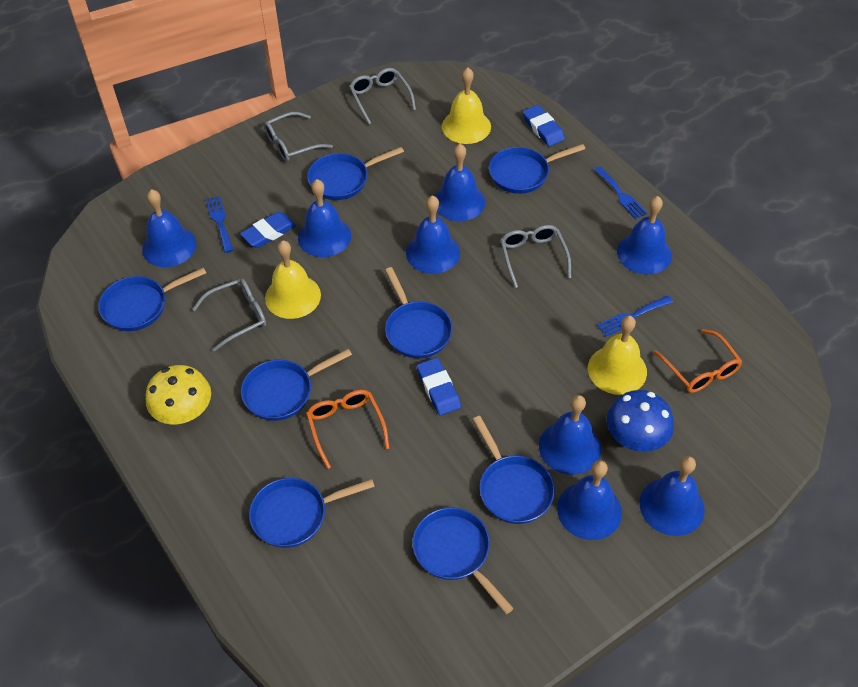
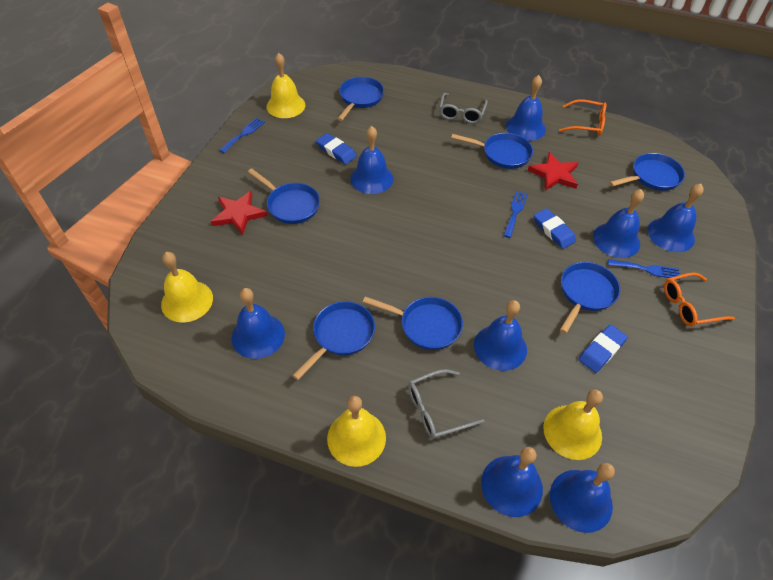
blue mushroom: [607,390,674,452] = 1 -> none = 0
blue pan: [98,267,206,331] [241,349,352,421] [249,478,375,548] [307,147,404,200] [385,267,453,358] [413,507,514,614] [472,416,555,524] [489,144,585,194] = 8 -> [248,168,320,224] [292,301,375,380] [337,77,384,121] [363,297,463,350] [451,133,533,169] [560,262,620,334] [609,153,685,191] = 7
grey glasses: [192,278,266,352] [264,112,333,162] [349,68,416,124] [500,225,571,288] = 4 -> [408,369,485,439] [439,93,488,124] = 2
red star: none = 0 -> [211,191,267,235] [528,152,578,191] = 2
yellow bell: [265,240,321,319] [442,67,491,144] [588,315,647,395] = 3 -> [161,252,213,323] [266,53,306,118] [327,396,386,467] [543,389,603,460] = 4
yellow mushroom: [146,365,211,424] = 1 -> none = 0

